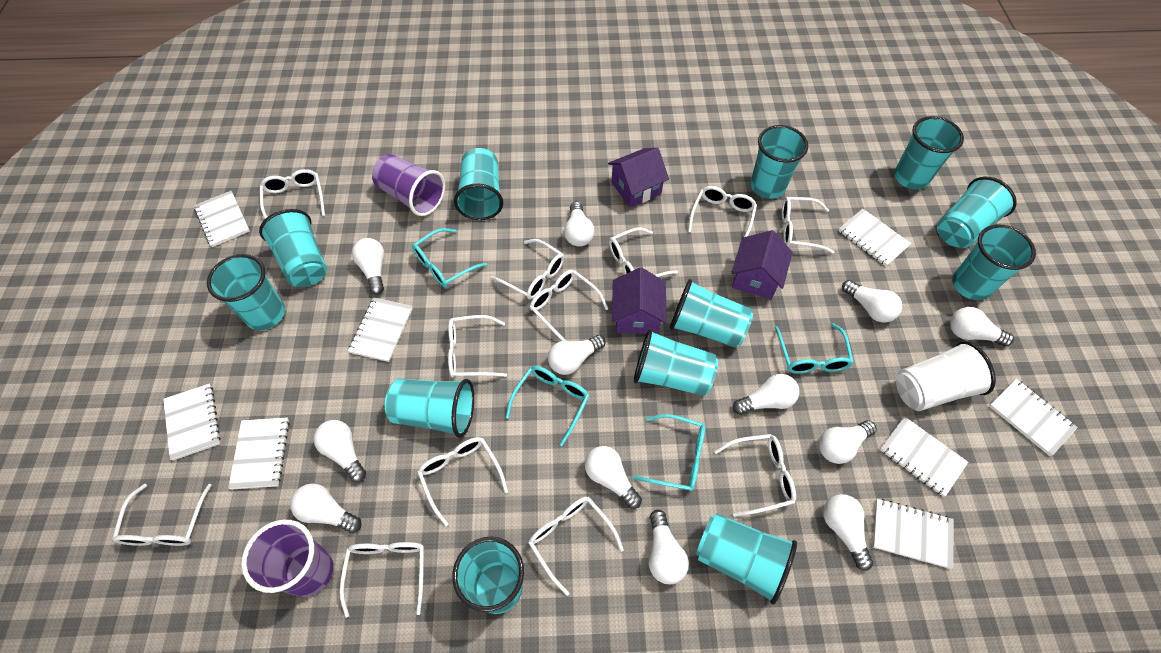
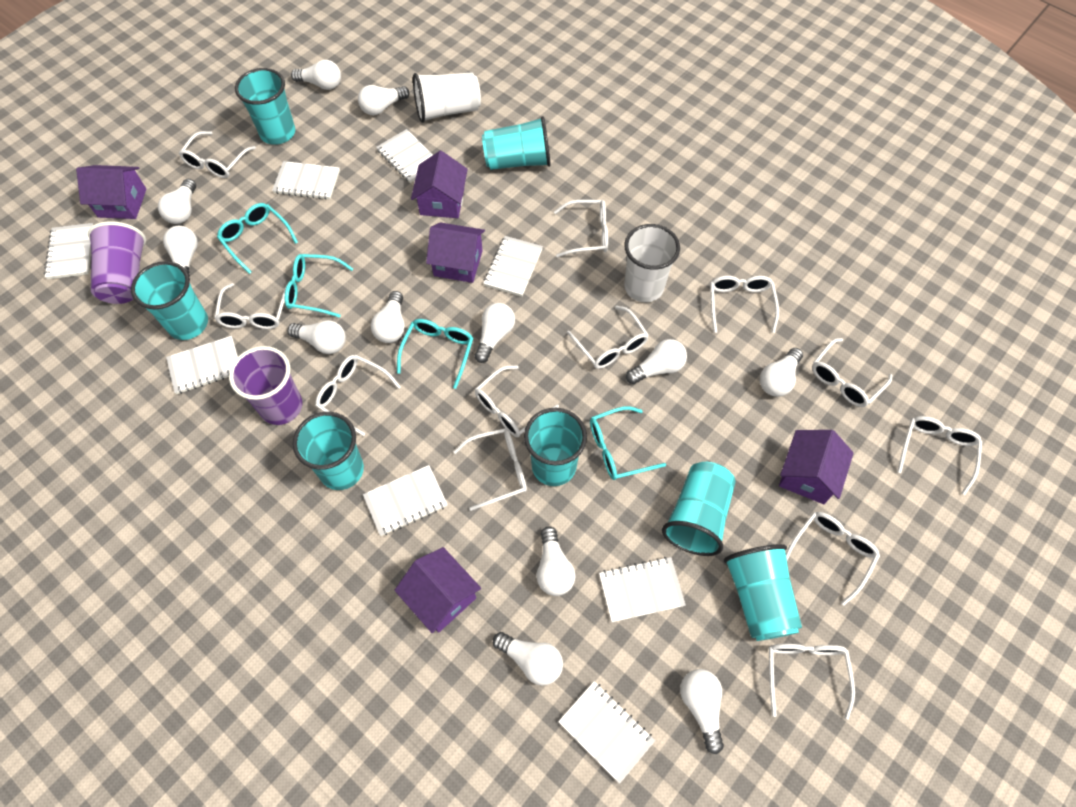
purple house: [608,148,669,207] [612,267,667,334] [731,230,793,299] = 3 -> [76,165,146,219] [394,547,481,633] [411,151,468,218] [426,222,485,283] [779,430,854,504] = 5
turquoise cup: [207,254,285,330] [259,209,327,287] [385,379,474,438] [452,537,524,614] [454,148,503,220] [634,329,718,396] [670,279,753,348] [696,513,797,605] [750,125,808,199] [894,116,964,190] [937,177,1017,248] [952,224,1036,300] = 12 -> [131,261,208,340] [235,68,295,145] [293,412,364,490] [482,116,551,170] [524,408,587,486] [662,462,736,556] [724,544,802,641] = 7
white cup: [896,341,996,411] = 1 -> [413,72,481,123] [624,224,680,302] = 2

